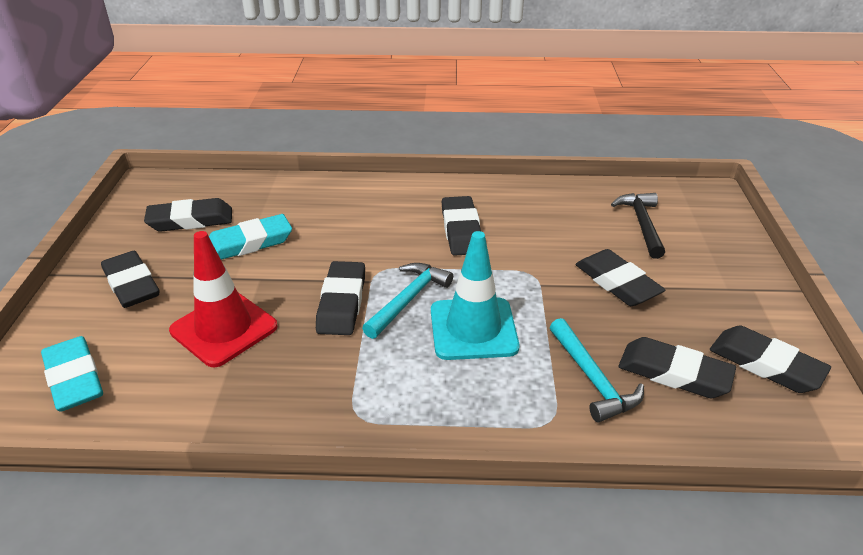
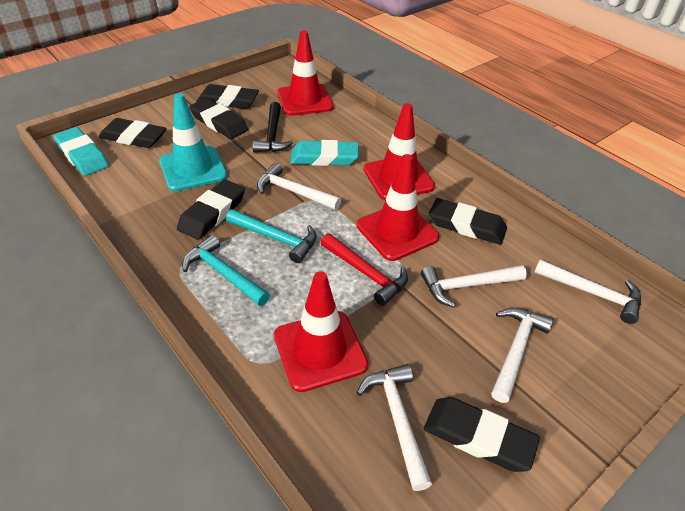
black eraser: [101,251,159,308] [144,198,232,232] [316,261,365,335] [442,196,481,256] [576,249,666,306] [618,337,736,398] [710,325,831,393] = 7 -> [99,118,167,148] [177,179,245,240] [189,98,248,139] [196,84,259,109] [424,397,540,472] [429,198,507,245] = 6
red hammer: none = 0 -> [321,233,408,306] = 1
red traffic cone: [169,231,278,367] = 1 -> [274,271,368,392] [277,30,334,116] [356,154,439,261] [364,103,435,200] = 4
white hammer: none = 0 -> [257,163,341,210] [357,364,432,491] [421,265,527,308] [491,307,554,403] [534,259,641,324] = 5

